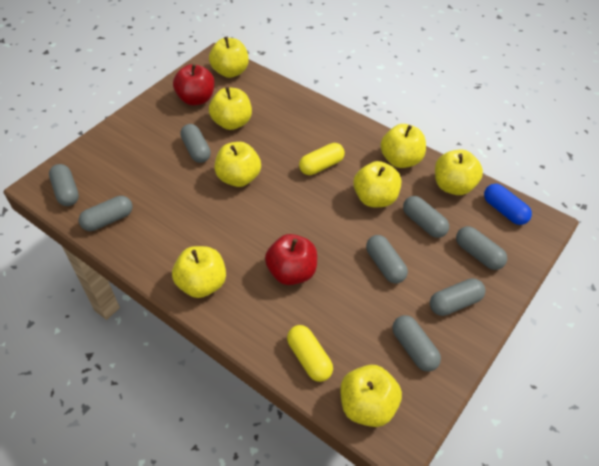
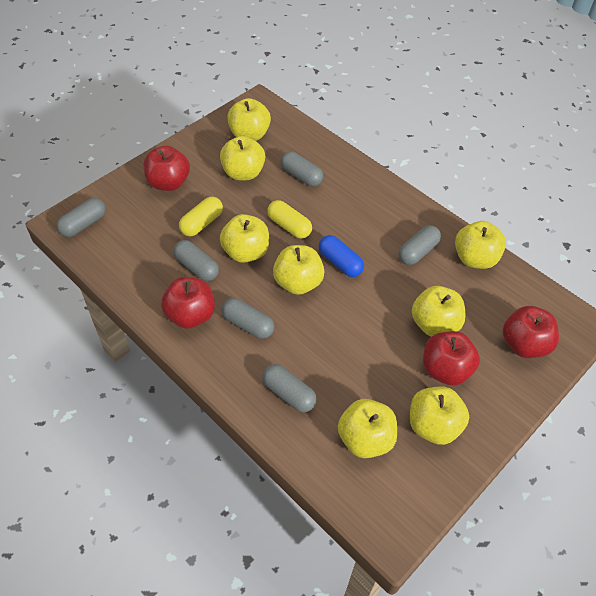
grey capsule: [49,164,79,206] [79,196,132,231] [180,124,211,163] [366,235,408,284] [393,315,441,372] [403,196,449,238] [430,278,485,316] [456,226,507,270] = 8 -> [57,198,106,237] [174,240,219,281] [221,298,274,339] [262,364,317,412] [281,151,323,186] [398,225,441,265] = 6
red apple: [173,64,215,106] [265,234,317,285] = 2 -> [143,146,190,191] [161,277,215,329] [423,331,480,386] [503,306,559,358] = 4

